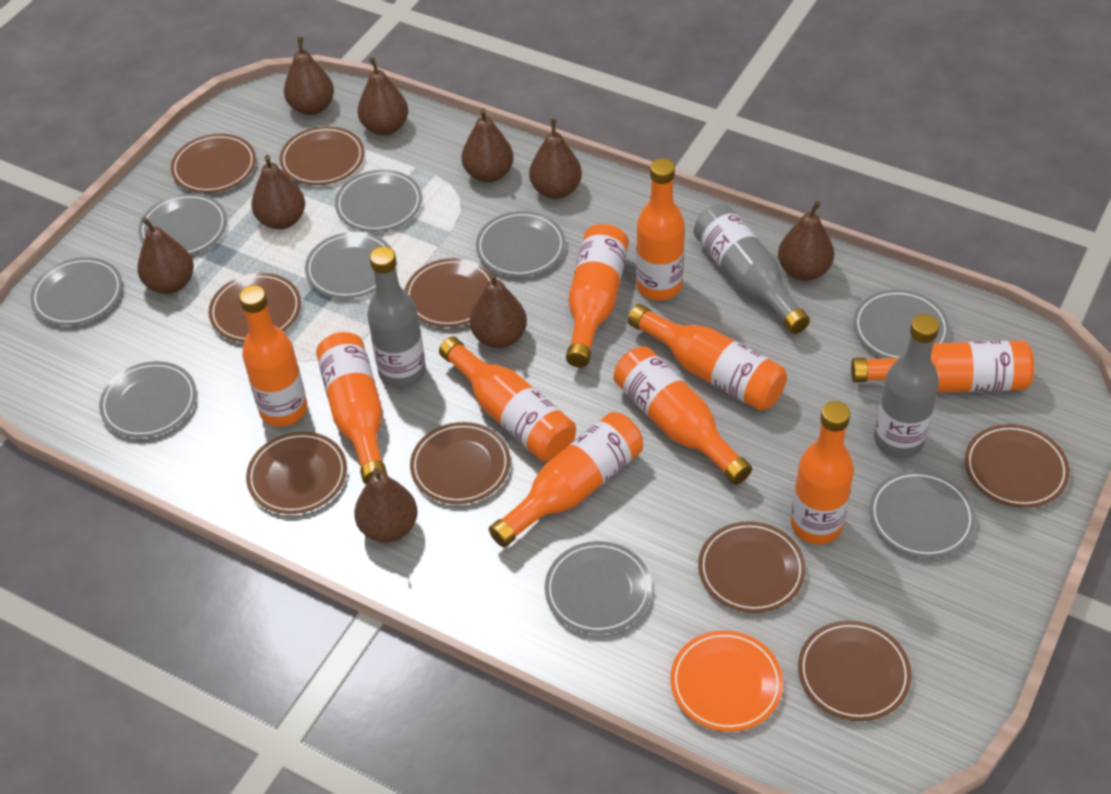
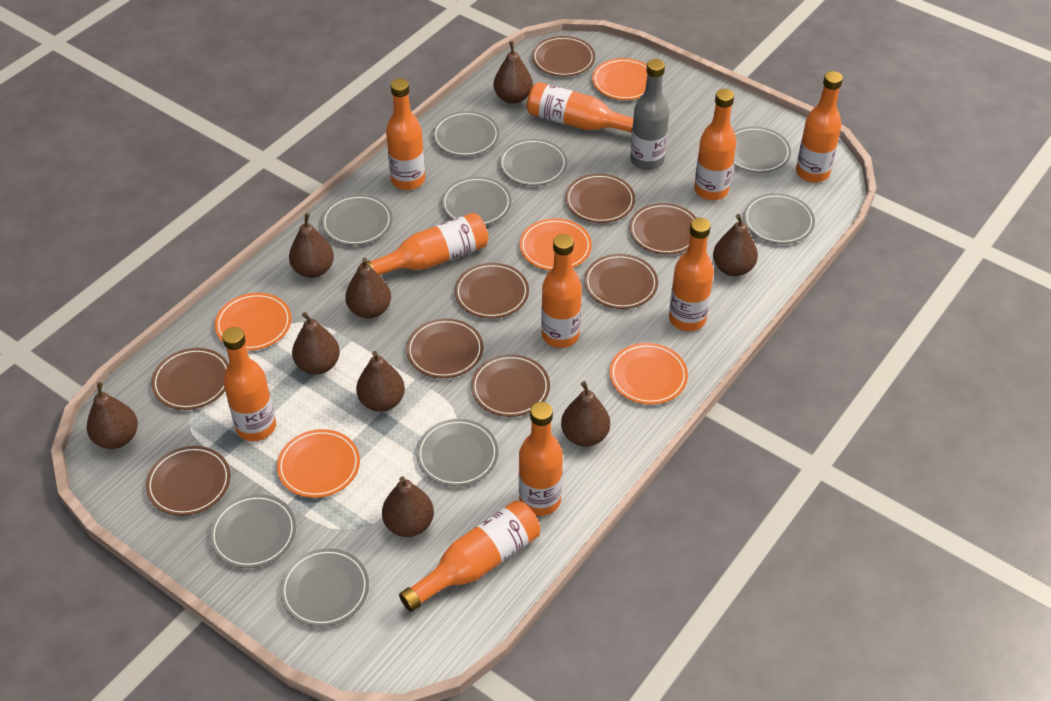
grey bottle: [367,246,426,388] [694,204,810,334] [874,314,939,458] = 3 -> [630,59,669,170] = 1
orange plate: [670,630,783,732] = 1 -> [215,293,291,351] [277,429,360,498] [519,218,592,270] [592,58,647,100] [609,343,688,405] = 5

